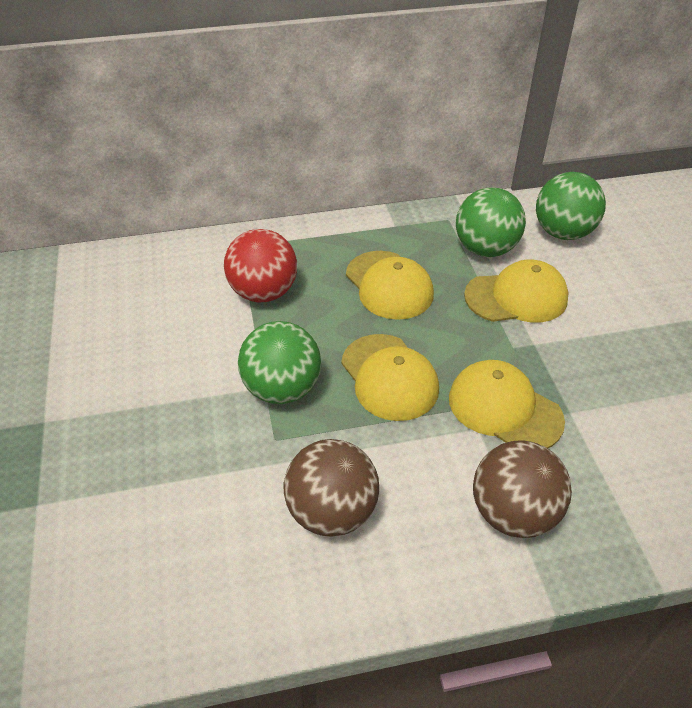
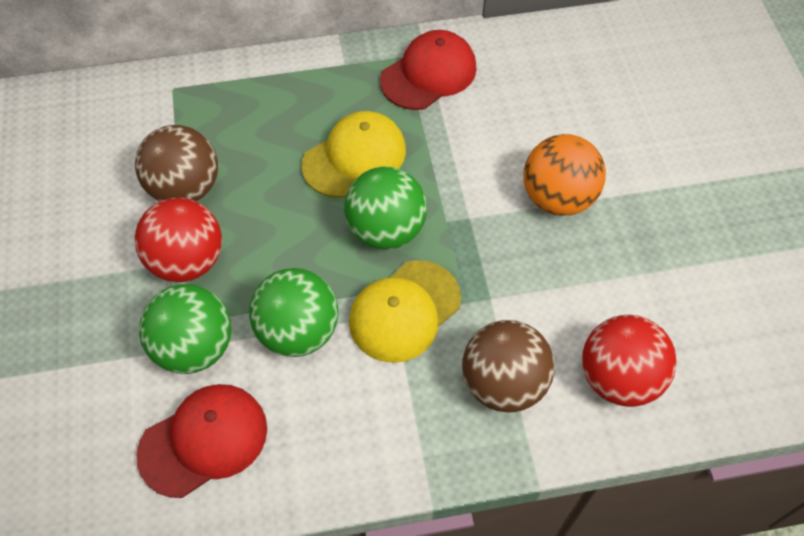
orange ball: none = 0 -> [523,134,606,216] = 1
red ball: [224,229,297,302] = 1 -> [134,198,222,282] [582,315,677,407] = 2
red cap: none = 0 -> [137,384,267,498] [380,30,477,110] = 2
yellow cap: [341,334,439,421] [346,251,434,320] [449,360,565,448] [464,259,569,322] = 4 -> [301,111,406,198] [349,260,461,363] = 2

